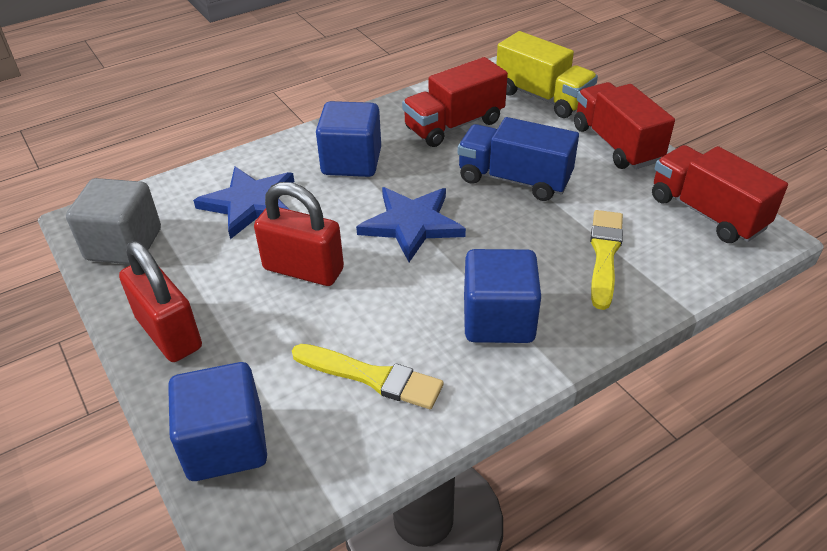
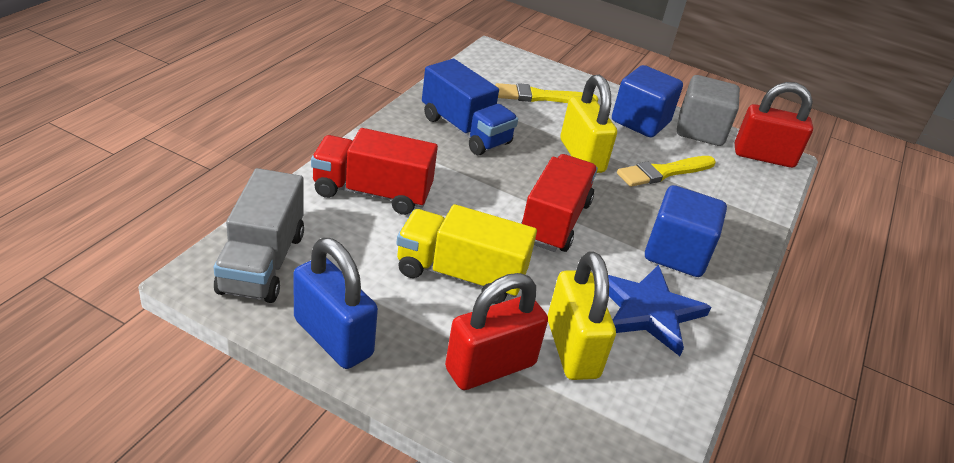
blue cube: [168,362,267,481] [316,101,381,177] [464,249,541,343] = 3 -> [612,65,683,137] [645,185,727,277] = 2
blue padlock: none = 0 -> [293,238,378,369] = 1
blue star: [193,166,294,239] [356,187,466,262] = 2 -> [608,265,711,356] = 1
grey truck: none = 0 -> [214,168,304,303] = 1
red truck: [402,57,508,147] [574,82,675,169] [652,145,788,243] = 3 -> [311,128,438,215] [521,154,598,252] = 2
yellow padlock: none = 0 -> [548,251,616,380] [560,75,617,173] = 2

